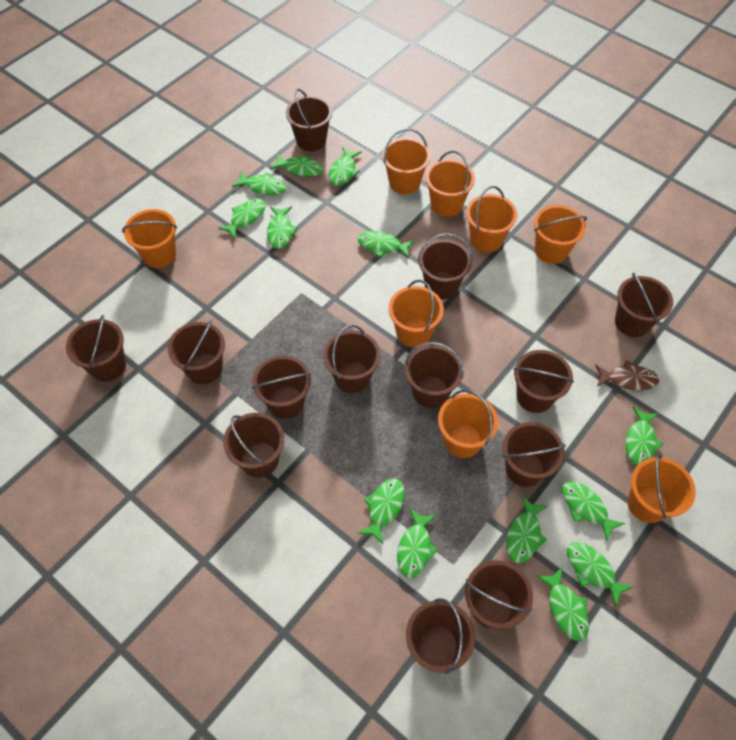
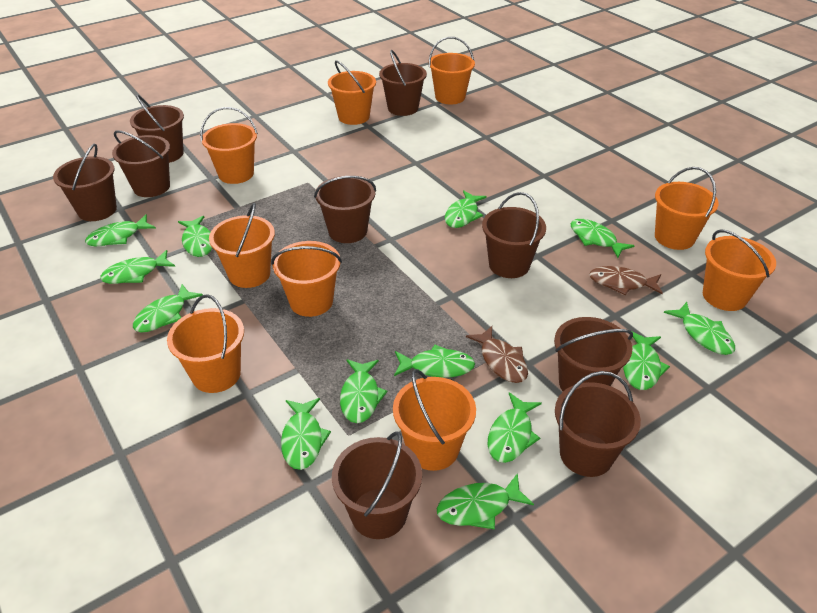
brown bucket: [66,315,126,382] [168,320,225,384] [223,413,284,478] [252,356,311,419] [286,89,332,151] [323,325,381,393] [405,342,464,408] [406,598,475,674] [418,233,473,299] [465,560,533,629] [503,422,566,487] [514,350,574,413] [615,272,673,337] = 13 -> [53,144,117,221] [112,130,170,197] [130,95,184,163] [314,176,376,243] [332,431,422,539] [379,50,427,116] [482,192,546,278] [554,317,633,391] [555,371,641,477] = 9
brown fish: [595,360,659,390] = 1 -> [466,326,528,383] [589,266,663,295] = 2
orange bucket: [122,209,177,268] [382,128,431,194] [389,280,444,347] [426,151,475,217] [438,389,498,458] [466,186,517,253] [534,205,587,264] [627,454,696,523] = 8 -> [167,294,244,393] [200,107,258,184] [209,203,275,288] [271,241,342,317] [328,60,376,125] [393,369,476,471] [429,37,475,104] [655,167,719,250] [703,230,776,311] = 9

